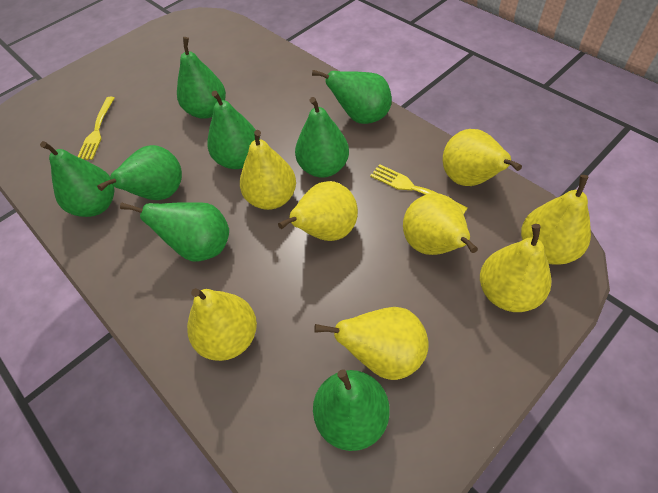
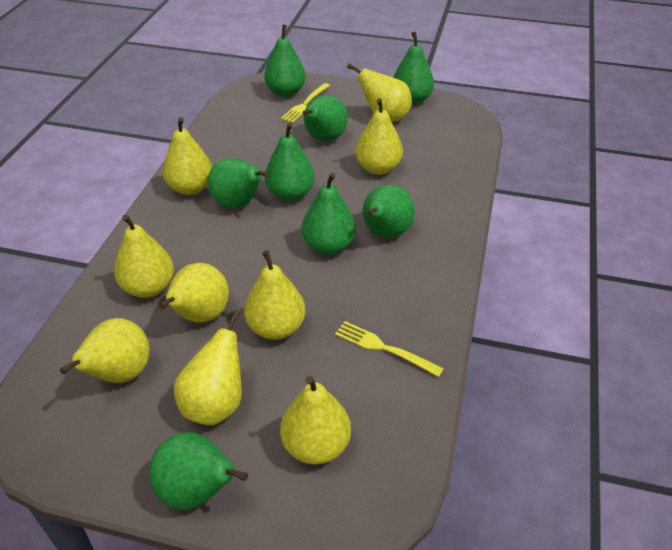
yellow pear: [187,288,257,361] [240,130,296,210] [278,181,358,241] [314,307,429,380] [403,193,478,255] [443,129,522,186] [480,224,551,312] [521,175,591,265] = 8 -> [60,318,150,383] [114,215,174,298] [159,263,229,323] [163,117,212,195] [174,309,242,425] [244,250,305,340] [280,376,351,464] [347,64,412,122] [355,98,403,175] = 9

